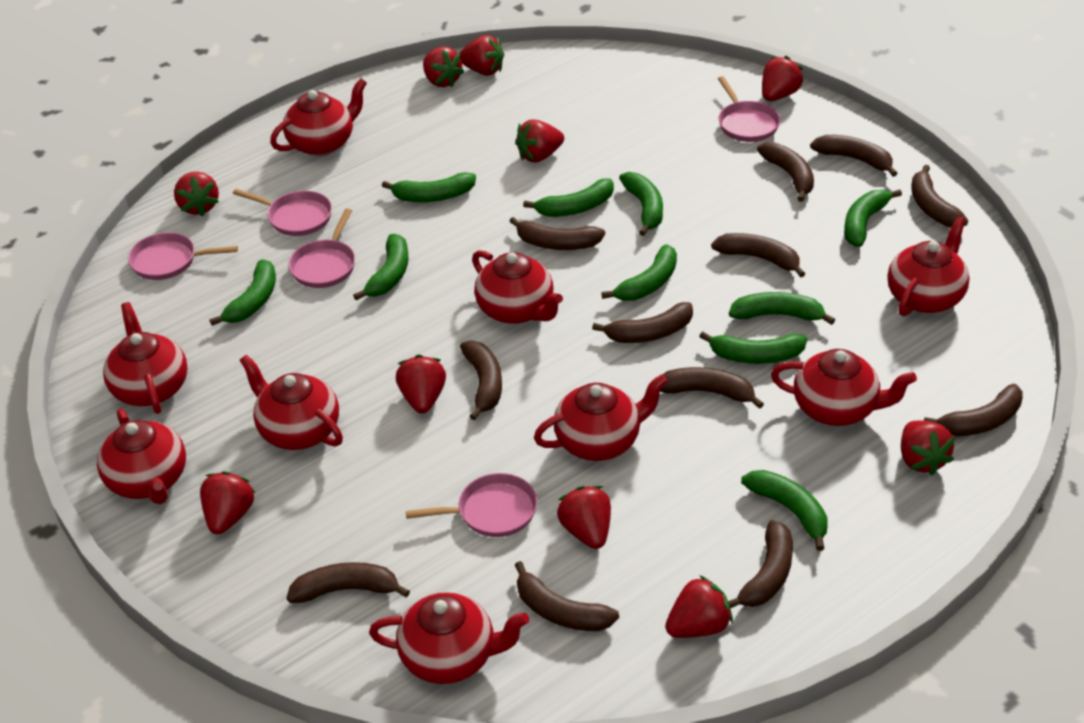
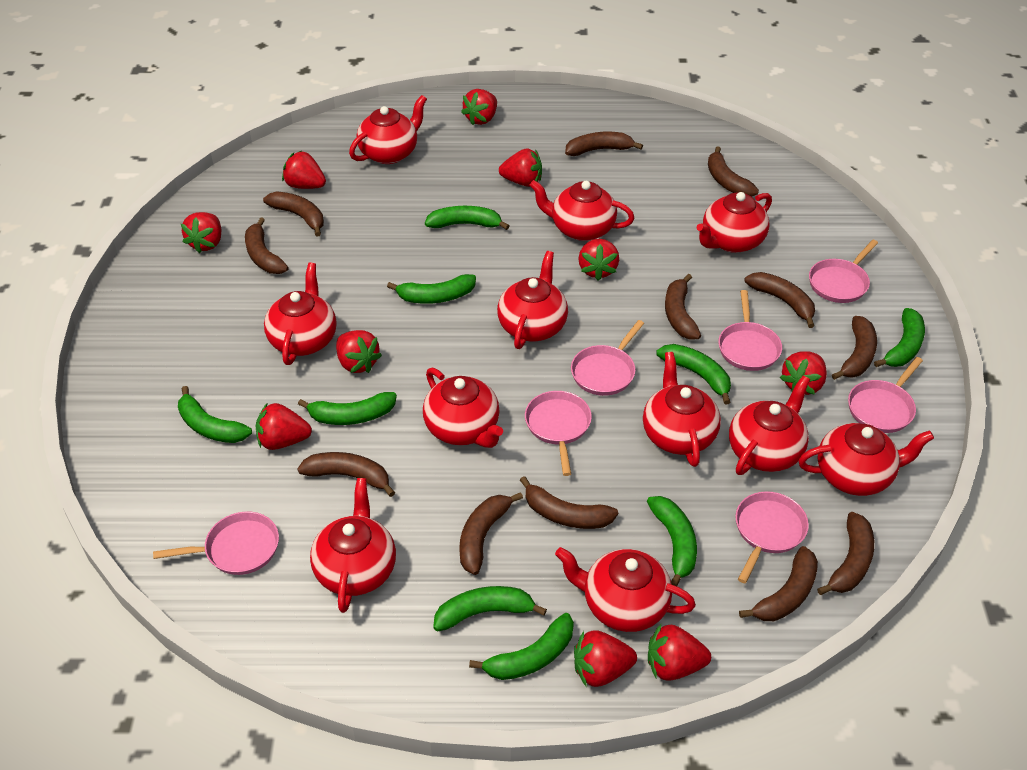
green banana: [209,259,276,326] [353,234,409,301] [382,172,476,202] [523,179,614,217] [601,244,677,301] [619,172,663,236] [699,332,807,364] [729,292,835,325] [741,470,827,551] [844,189,902,247] = 10 -> [178,386,252,443] [298,392,397,425] [387,274,476,304] [425,206,509,230] [433,586,547,631] [469,613,574,680] [647,496,697,586] [656,344,731,405] [874,308,925,367] = 9
pink pan: [128,232,238,280] [233,189,332,236] [288,209,355,288] [406,473,538,537] [718,76,780,142] = 5 -> [153,511,279,575] [525,391,592,476] [571,320,644,396] [718,290,782,371] [735,491,809,583] [809,240,878,303] [848,357,923,433] = 7
red teapot: [97,408,186,504] [103,302,188,414] [240,354,343,450] [270,78,367,156] [369,592,529,684] [472,250,563,324] [534,374,668,461] [771,349,917,426] [887,216,969,316] = 9 -> [264,263,337,365] [310,478,396,613] [349,95,427,164] [423,368,503,448] [497,251,568,349] [529,180,634,241] [555,547,696,632] [643,352,721,467] [696,192,772,253] [729,376,810,475] [798,423,934,496] = 11

